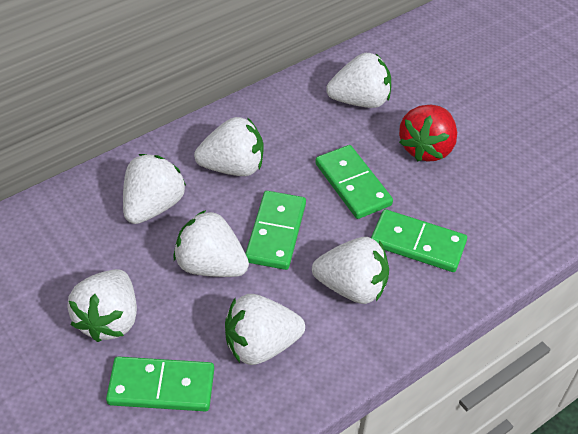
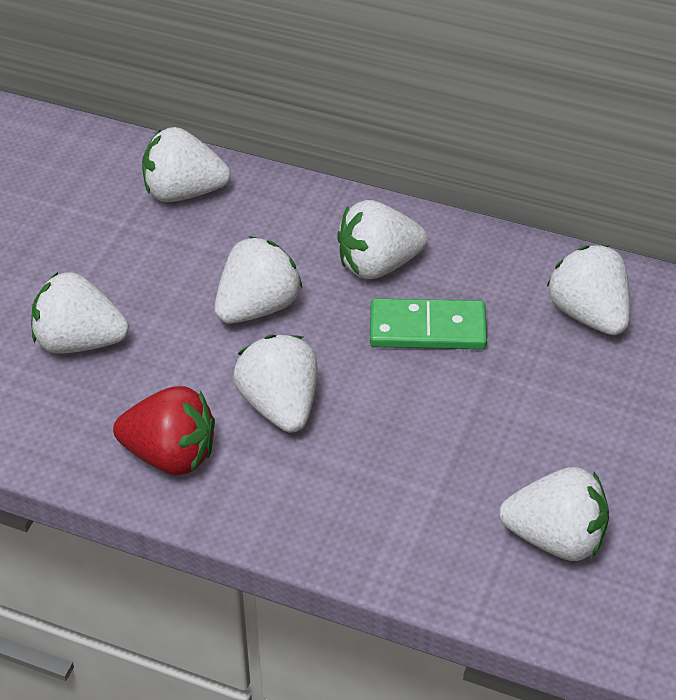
green domino: [106,356,214,411] [245,191,306,270] [315,145,393,219] [371,209,467,272] = 4 -> [370,298,487,350] = 1

